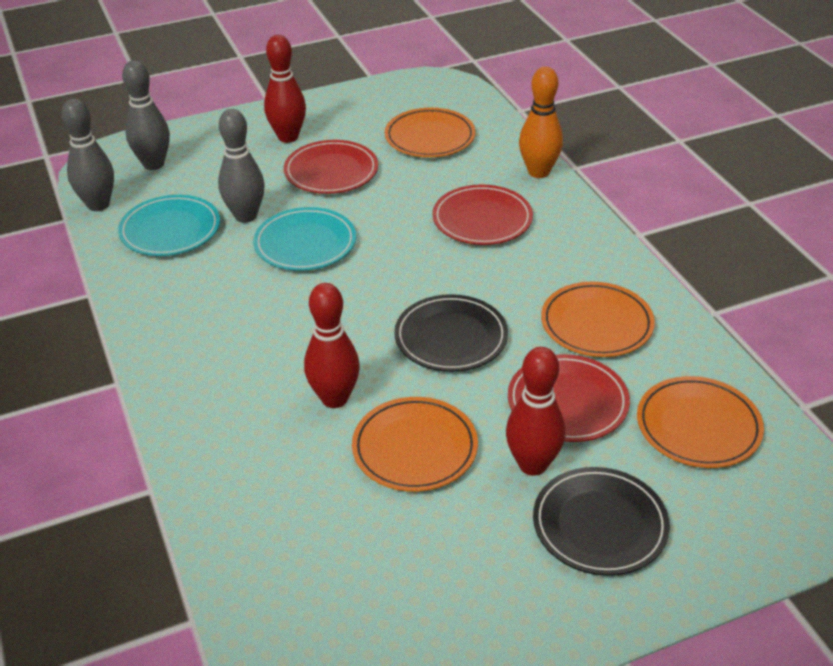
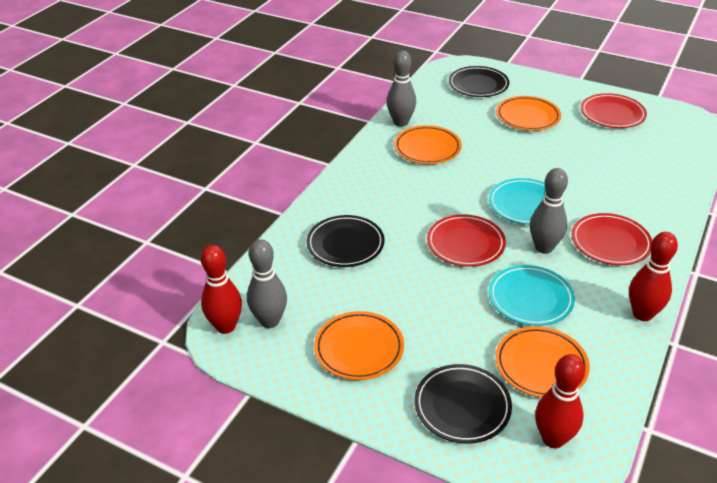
black plate: [394,294,508,372] [533,467,670,576] = 2 -> [306,215,385,267] [415,364,512,444] [449,66,509,97] = 3
orange bowling pin: [519,67,563,178] = 1 -> none = 0

